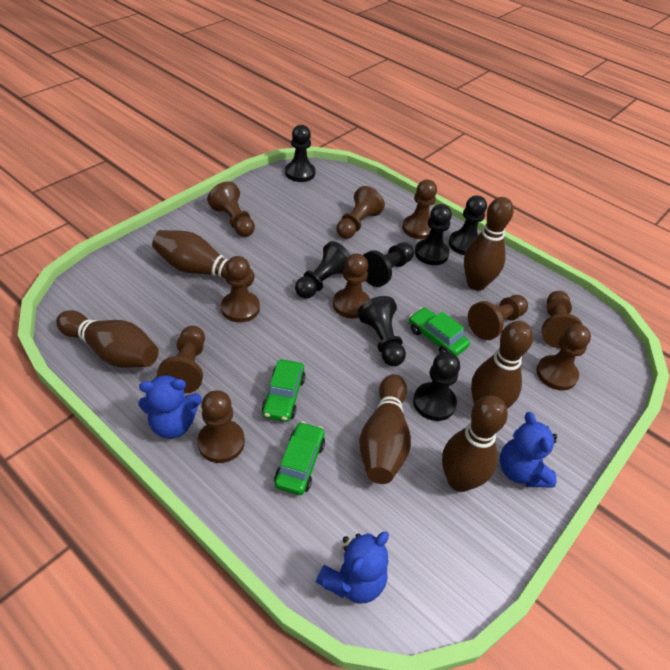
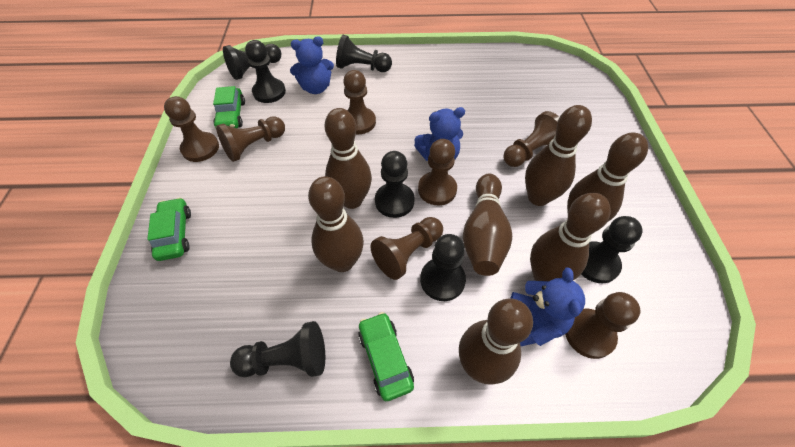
brown bowling pin: [56,310,159,368] [152,230,255,287] [360,374,411,484] [442,395,508,492] [464,197,514,291] [471,321,533,409] = 6 -> [308,176,364,272] [325,108,372,209] [459,298,533,385] [463,174,512,276] [525,105,592,206] [530,193,611,281] [567,132,648,222] = 7
brown pawn: [157,326,205,394] [197,390,245,463] [207,181,255,237] [221,256,260,322] [333,254,370,319] [336,186,385,239] [402,180,437,239] [468,295,528,340] [536,324,591,391] [542,291,583,348] = 10 -> [164,96,219,162] [216,117,285,162] [343,70,376,134] [370,217,443,280] [418,139,457,205] [503,111,559,167] [565,292,641,359] = 7

